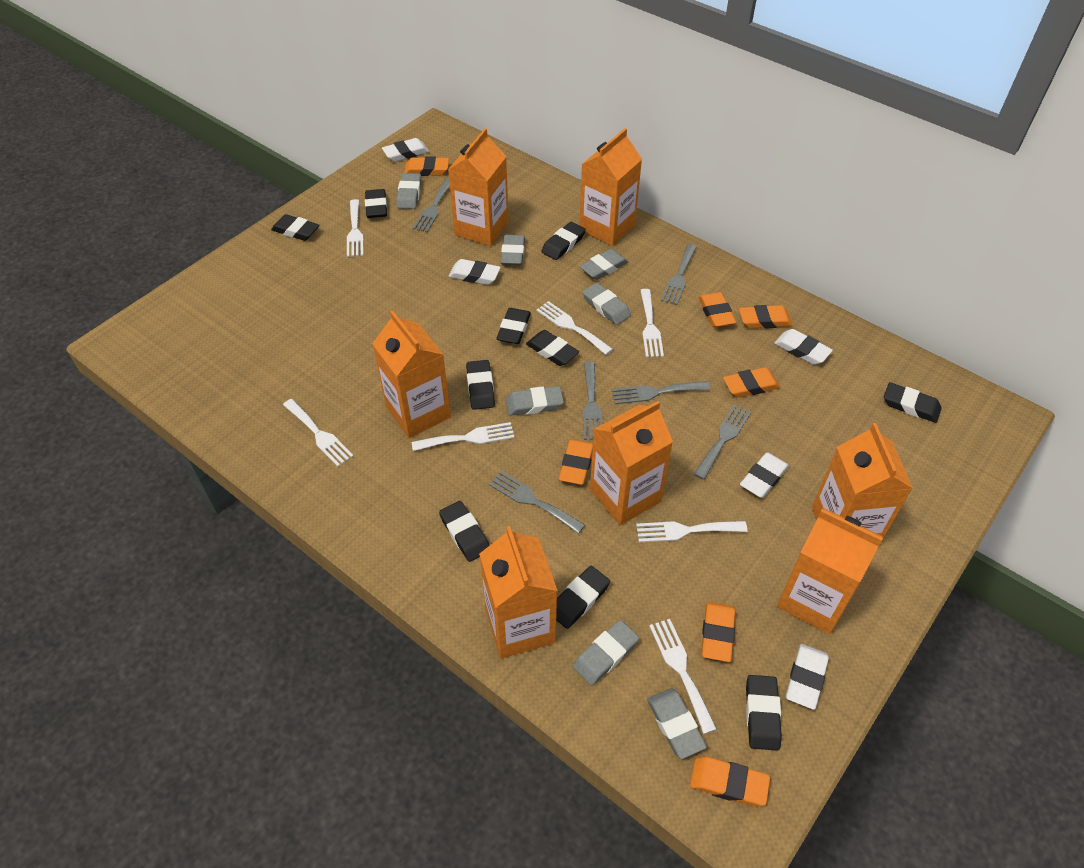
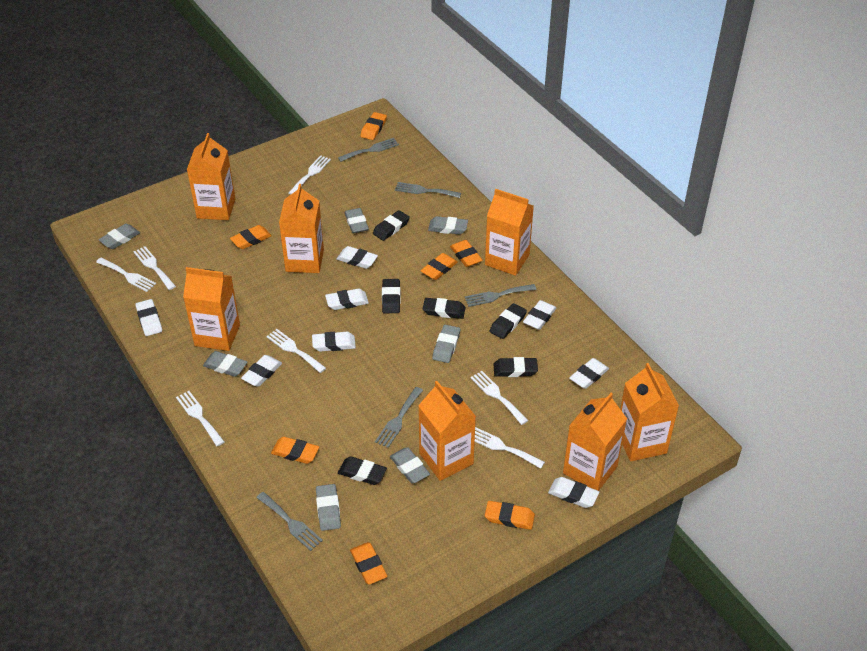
black eraser: [271,214,319,241] [365,189,387,218] [439,501,490,562] [466,360,495,410] [496,308,531,344] [526,330,579,366] [541,222,586,260] [556,566,610,629] [746,675,782,751] [884,382,942,423] = 10 -> [338,456,387,485] [373,210,410,241] [382,279,401,313] [423,298,465,319] [489,303,527,339] [494,357,538,377] = 6
grey fork: [412,178,450,232] [489,471,585,534] [583,361,602,440] [612,381,710,404] [661,244,697,305] [694,404,751,480] = 6 -> [256,492,323,551] [338,138,399,162] [375,387,423,448] [395,182,461,198] [465,284,536,307] = 5
white eraser: [382,138,429,162] [449,259,501,285] [740,452,789,498] [774,329,833,365] [786,644,829,710] = 5 -> [135,299,162,336] [241,355,282,387] [312,332,356,352] [325,289,369,310] [336,246,378,269] [523,300,557,330] [548,477,599,508] [569,358,609,389] = 8

